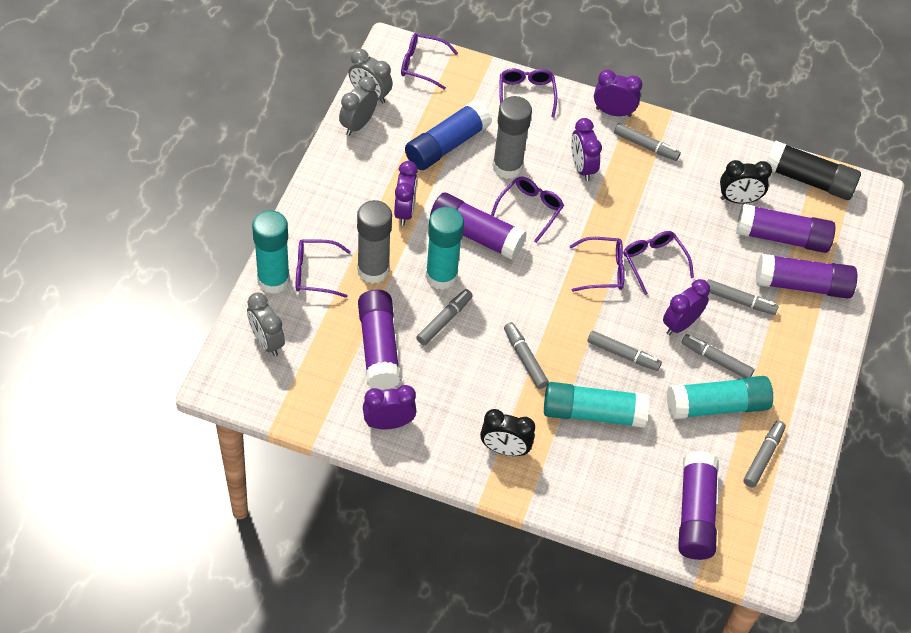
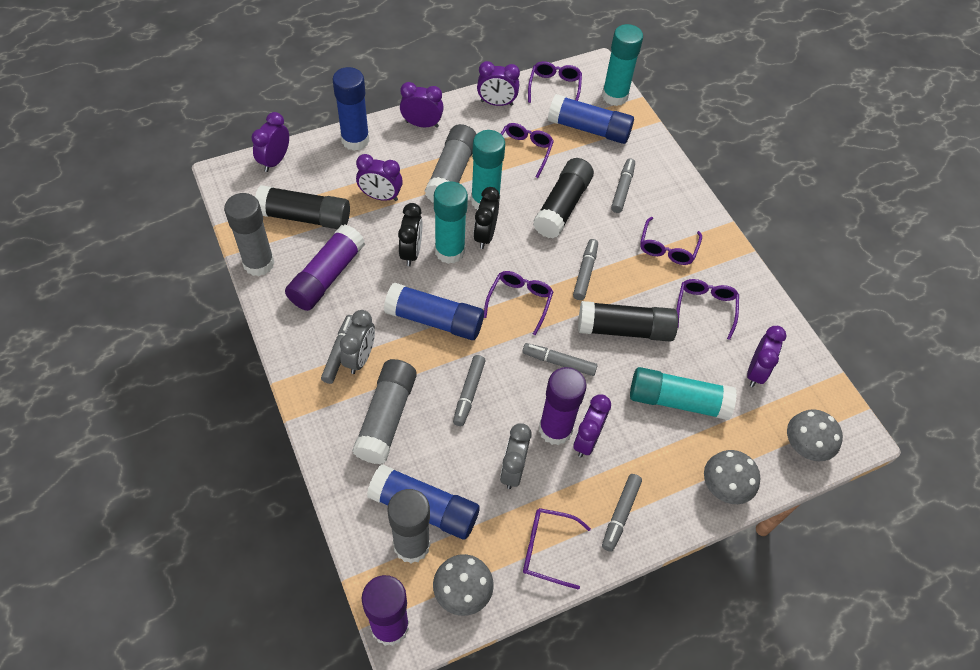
black glue stick: [767,140,861,200] = 1 -> [255,185,350,229] [533,158,594,239] [578,301,678,342] = 3
blue glue stick: [405,100,491,170] = 1 -> [332,67,369,151] [367,464,480,540] [384,282,484,340] [548,94,634,144] = 4
grey clock: [247,293,285,356] [339,76,378,136] [349,49,393,104] = 3 -> [340,310,375,374] [500,423,532,489] = 2
grey glue stick: [357,200,392,284] [492,96,532,179] = 2 -> [224,193,275,276] [352,359,417,464] [387,489,430,563] [425,124,477,203] = 4
grey marker: [416,289,472,345] [504,322,549,389] [587,331,662,371] [614,123,681,161] [682,334,755,378] [707,279,779,315] [743,421,786,487] = 7 -> [321,315,353,384] [453,355,486,426] [522,343,598,376] [573,239,598,300] [602,474,642,552] [611,158,635,213] = 6
grey mushroom: none = 0 -> [433,554,494,616] [704,450,760,504] [787,409,843,461] = 3
purple clock: [363,385,417,429] [394,161,418,225] [571,118,602,181] [594,70,642,117] [663,279,710,335] = 5 -> [251,112,289,172] [356,154,403,201] [400,82,444,128] [477,61,520,106] [573,394,611,457] [747,326,786,387] = 6
purple glue stick: [358,290,401,390] [430,193,527,260] [678,451,719,560] [736,204,835,253] [756,254,857,299] = 5 -> [285,225,365,311] [362,575,409,646] [539,367,587,445] = 3

